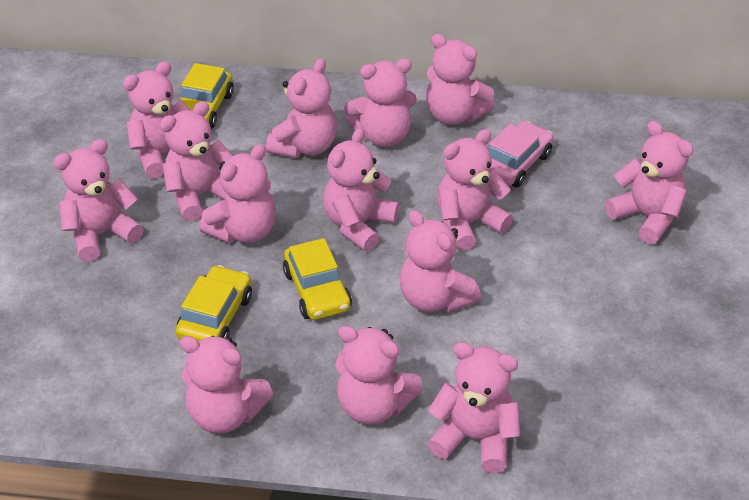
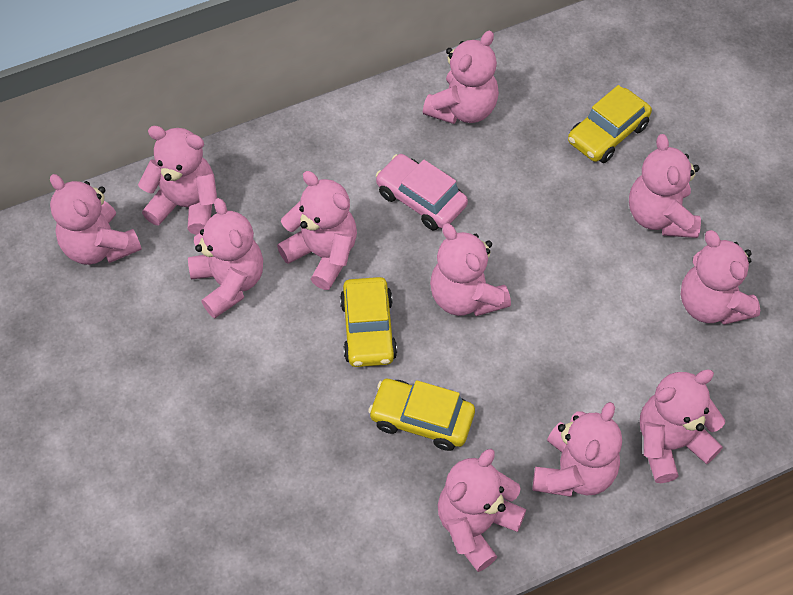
pink teddy bear: [54,139,144,262] [123,61,190,179] [160,101,233,222] [180,336,274,434] [199,144,276,243] [266,58,337,158] [323,128,399,252] [335,325,422,424] [344,58,417,147] [400,210,481,313] [426,34,495,125] [427,342,520,473] [437,129,513,251] [605,121,693,244] = 14 -> [50,174,142,265] [138,126,217,235] [188,198,263,318] [277,171,357,290] [423,31,499,124] [430,223,511,316] [438,449,526,572] [532,402,622,497] [629,134,701,238] [640,369,725,483] [681,230,760,325] = 11

